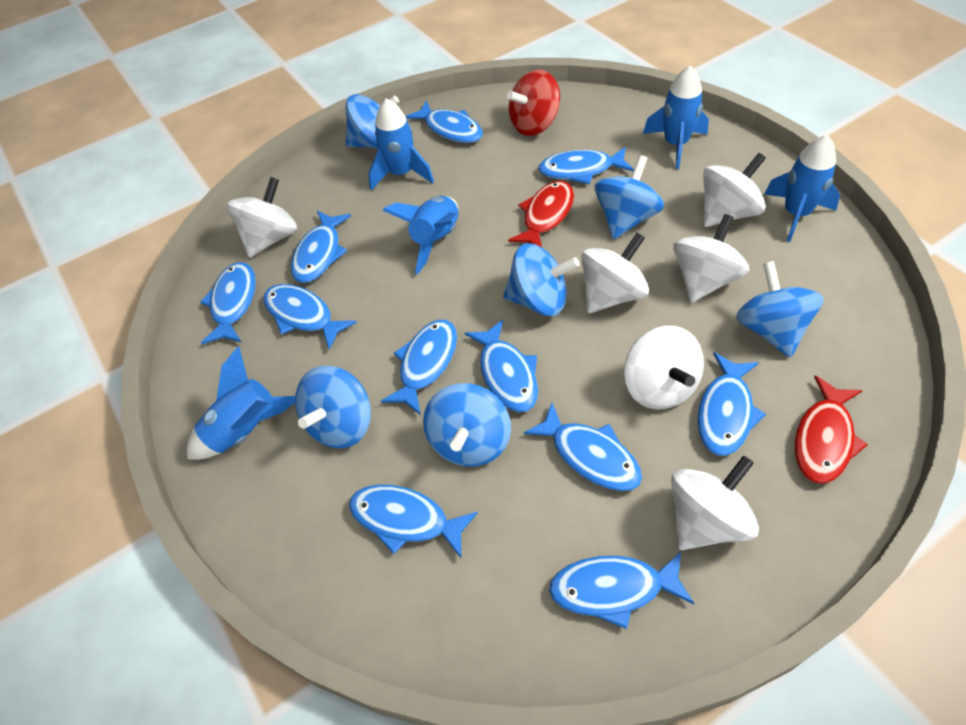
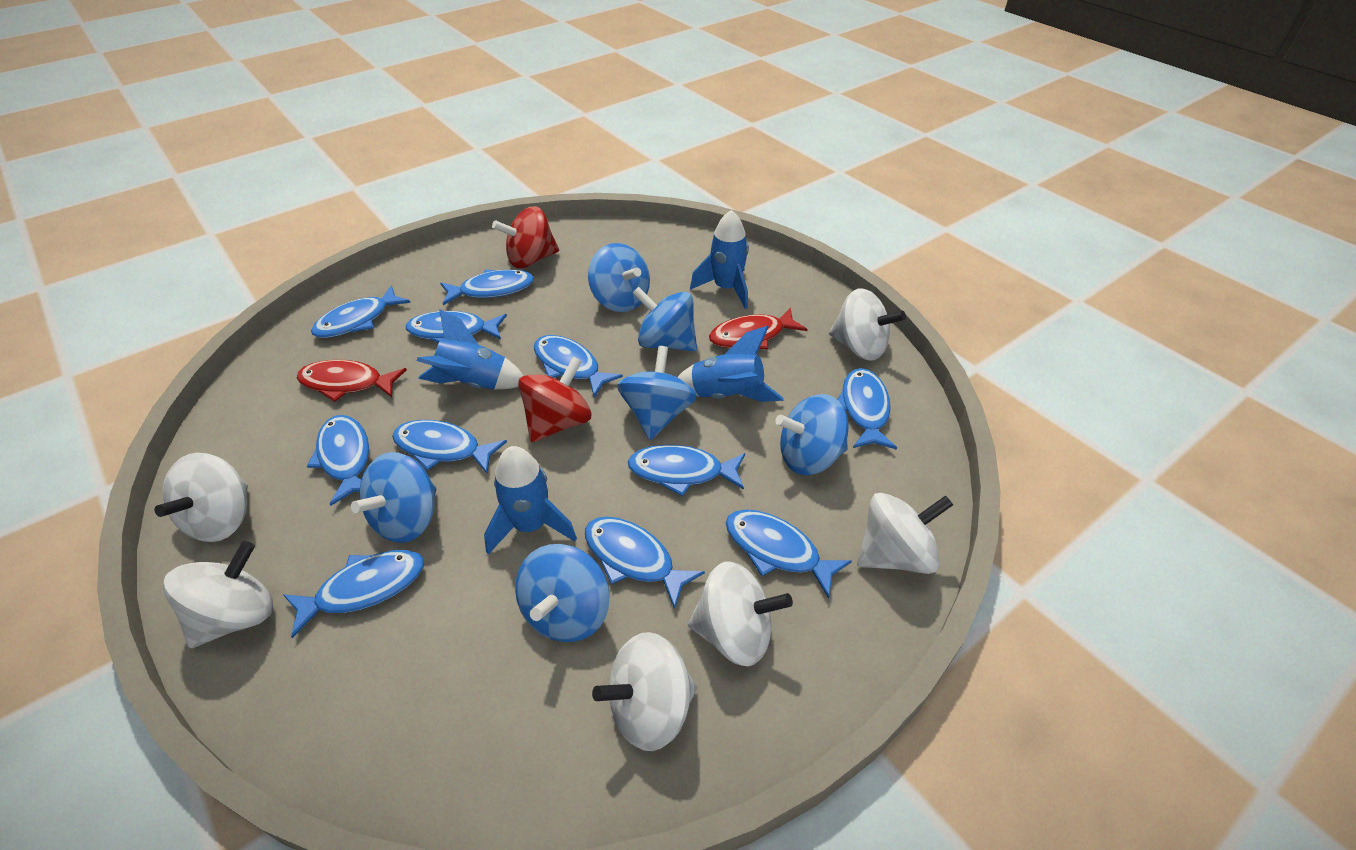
blue rocket: [187,347,295,460] [368,98,434,191] [383,196,458,274] [643,65,709,169] [764,135,840,242] = 5 -> [417,309,523,390] [484,446,577,554] [678,326,784,402] [690,210,749,309] = 4
red spinning top: [507,70,560,136] = 1 -> [492,206,559,268] [518,356,591,442] = 2

